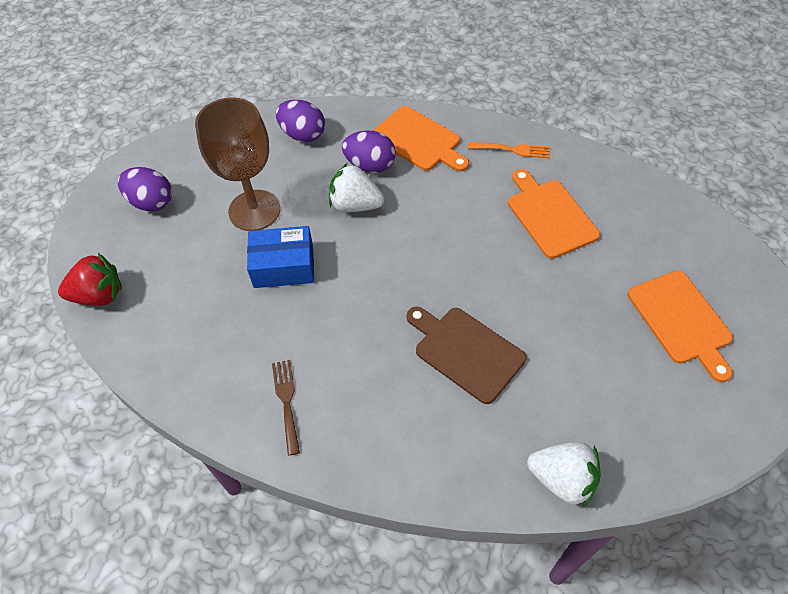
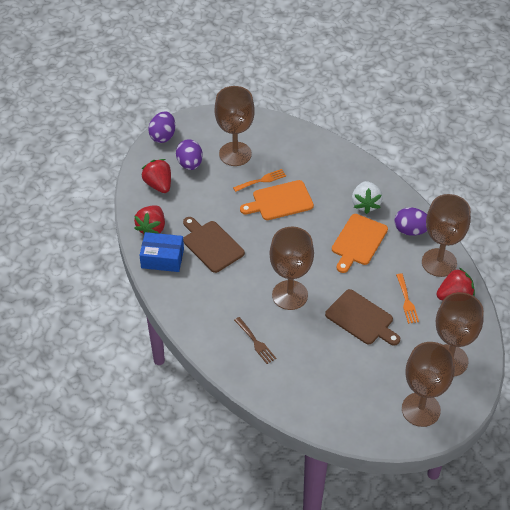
brown cutting board: [407,307,526,404] = 1 -> [183,217,245,273] [325,289,400,346] = 2
brown goblet: [195,97,280,231] = 1 -> [215,86,255,166] [270,227,314,310] [402,342,455,427] [422,194,471,277] [436,292,484,377] = 5
orange cutting board: [373,106,469,172] [508,169,600,259] [628,271,733,382] = 3 -> [240,180,314,220] [332,214,388,273] = 2
orange fork: [468,142,550,158] = 1 -> [233,169,286,192] [396,273,419,324] = 2
red strawberry: [58,253,122,306] = 1 -> [134,205,165,234] [141,159,171,193] [436,268,475,300] = 3
white strawberry: [329,163,384,212] [527,442,601,507] = 2 -> [352,181,383,214] = 1

